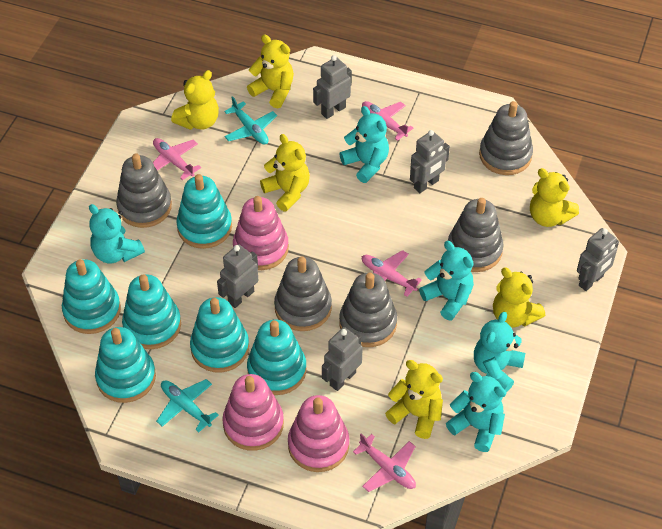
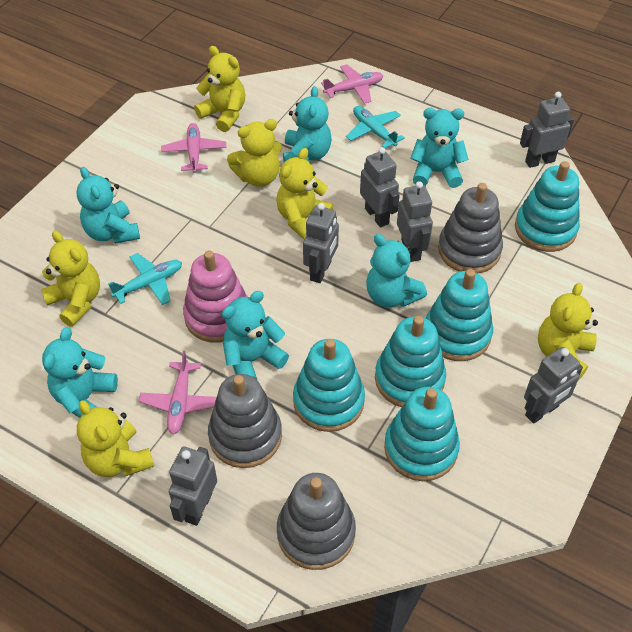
grey robot: [217,244,259,308] [313,55,352,119] [322,327,363,391] [410,130,450,193] [577,228,619,291] = 5 -> [169,446,217,526] [303,203,339,283] [360,147,400,227] [397,181,433,262] [520,92,574,168] [524,347,583,424] = 6
grey stacking toy: [116,153,172,228] [274,256,332,331] [339,272,397,347] [448,198,504,272] [479,101,533,175] = 5 -> [208,374,282,468] [277,473,356,570] [438,183,503,274] = 3
pink plane: [153,138,201,180] [353,434,416,492] [362,101,413,141] [362,250,422,297] = 4 -> [139,351,217,434] [161,123,226,173] [321,64,384,104] = 3
pink stacking toy: [222,374,284,451] [233,196,289,270] [288,395,349,472] = 3 -> [183,251,248,343] = 1
turquoise stacking toy: [62,259,121,334] [95,327,156,403] [122,274,181,349] [176,174,232,249] [190,297,249,373] [247,320,307,395] = 6 -> [293,339,365,432] [375,316,446,407] [384,387,460,481] [426,269,493,361] [515,161,580,252] = 5
turquoise teddy bear: [89,204,145,263] [340,106,389,183] [419,241,474,320] [446,372,506,452] [474,312,525,392] = 5 -> [42,327,118,418] [76,167,140,244] [222,291,289,380] [283,86,332,162] [366,234,427,308] [410,108,469,188] = 6

